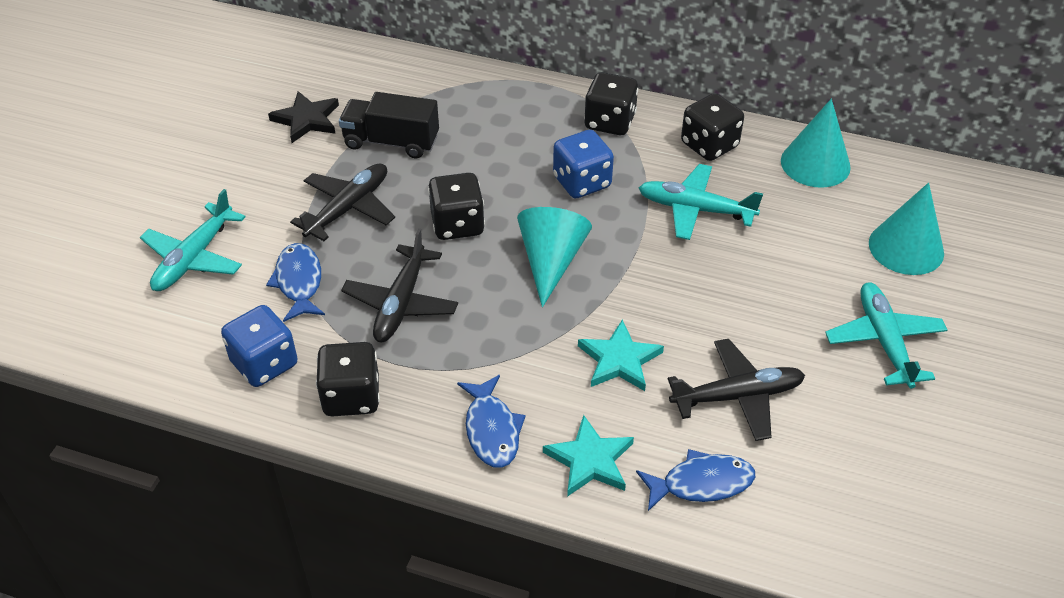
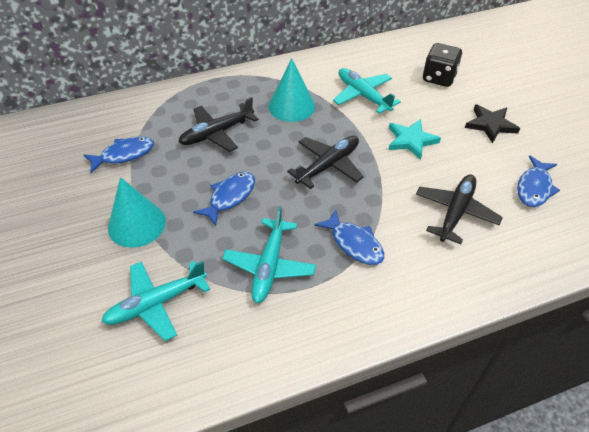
black dice: [316,342,380,417] [428,173,485,240] [584,72,638,135] [681,93,744,161] = 4 -> [423,43,462,87] = 1
black truck: [339,92,439,158] = 1 -> none = 0
blue dice: [221,305,298,387] [553,130,614,198] = 2 -> none = 0
blue fish: [266,243,325,322] [457,375,526,468] [636,449,755,511] = 3 -> [84,137,154,173] [193,172,255,226] [314,210,384,265] [517,155,560,207] = 4
turquoise cone: [517,207,592,307] [781,99,851,188] [869,183,944,275] = 3 -> [108,177,166,247] [268,58,315,122] = 2
turquoise star: [543,415,634,497] [578,319,664,391] = 2 -> [389,119,441,160] = 1

